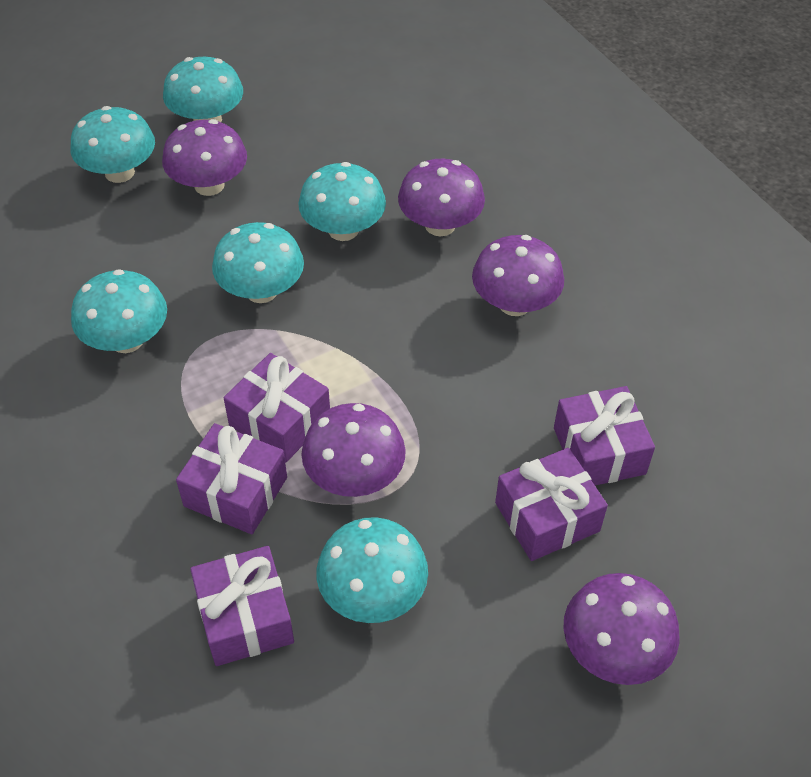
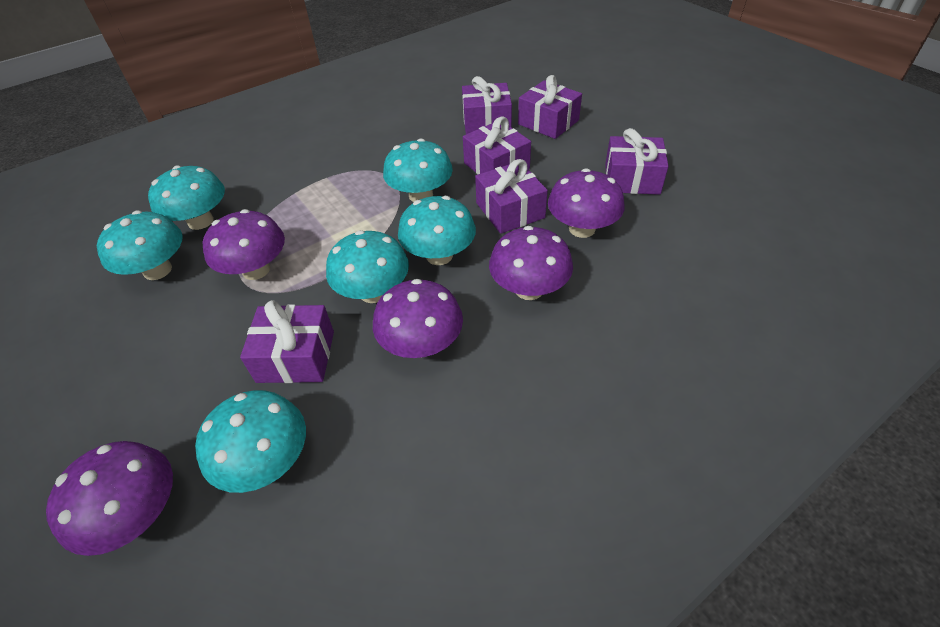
purple gift: [176,423,287,534] [190,546,294,666] [224,353,330,462] [495,448,608,561] [554,386,655,485] = 5 -> [240,300,334,383] [462,76,512,134] [463,116,531,174] [475,159,548,234] [518,75,582,139] [605,128,669,195] = 6

